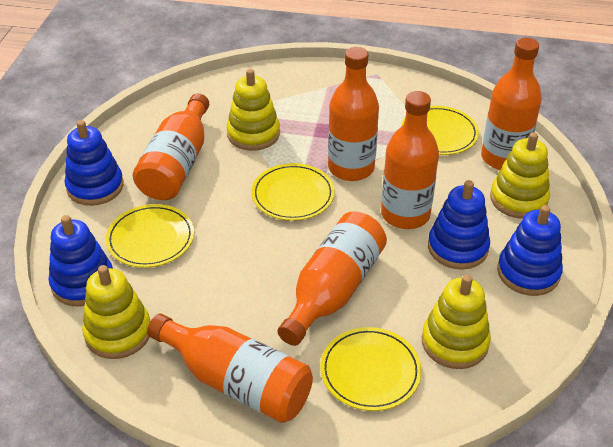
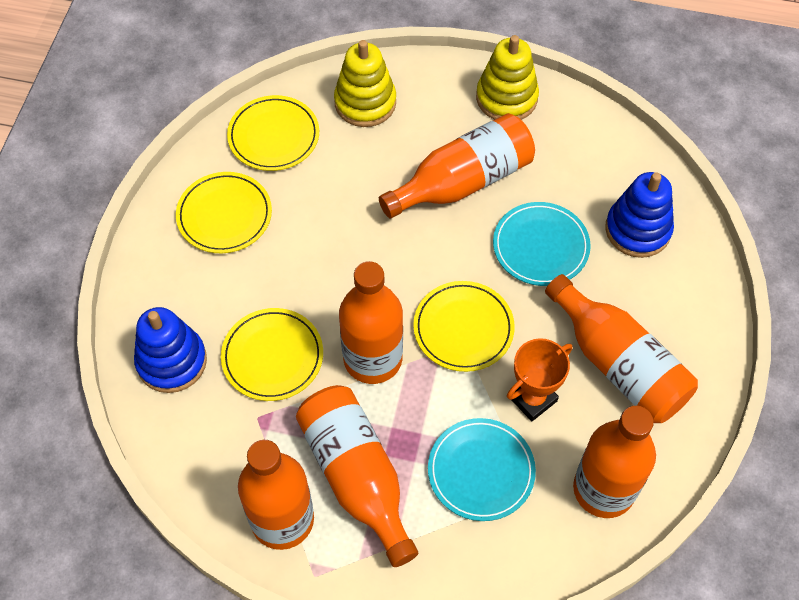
blue stacking toy: [49,215,113,307] [65,120,124,206] [428,180,490,270] [497,205,563,296] = 4 -> [134,307,207,393] [605,172,674,258] = 2
orange trophy: none = 0 -> [507,338,572,421] = 1
turquoise plate: none = 0 -> [428,418,536,521] [493,202,591,286] = 2
yellow stacking toy: [82,265,150,359] [227,69,280,151] [422,275,491,369] [490,132,550,219] = 4 -> [334,40,396,127] [476,35,539,120] = 2

